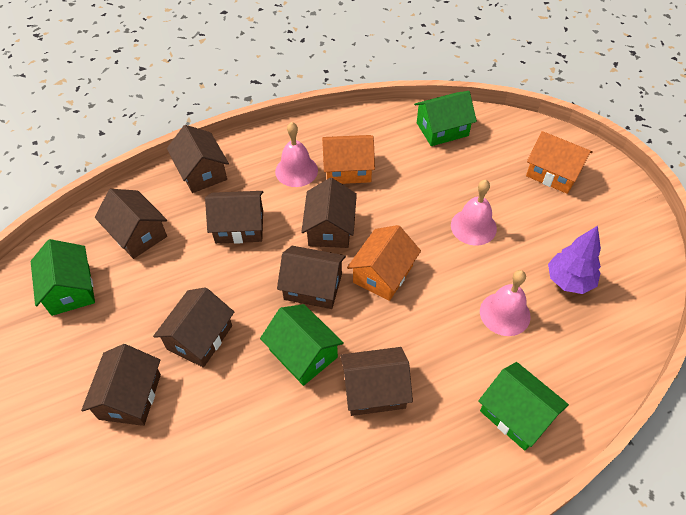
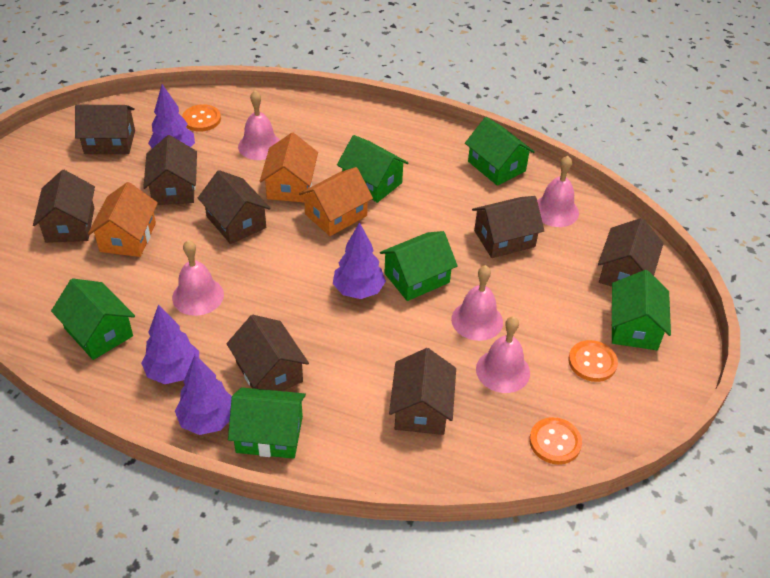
green house: [31,239,95,316] [260,304,344,386] [414,91,477,146] [479,362,569,451] = 4 -> [51,278,135,360] [228,387,306,459] [337,135,408,203] [380,231,458,301] [465,117,535,186] [612,270,671,350] = 6
orange button: none = 0 -> [182,104,221,132] [529,417,582,465] [568,340,618,382] = 3
pink bell: [275,122,318,187] [451,180,497,245] [480,270,531,336] = 3 -> [172,240,224,316] [238,90,280,160] [451,265,503,341] [476,316,530,393] [537,156,579,227] = 5
purple tree: [548,226,601,294] = 1 -> [141,304,199,384] [148,84,195,148] [175,354,232,435] [333,222,386,299] = 4

